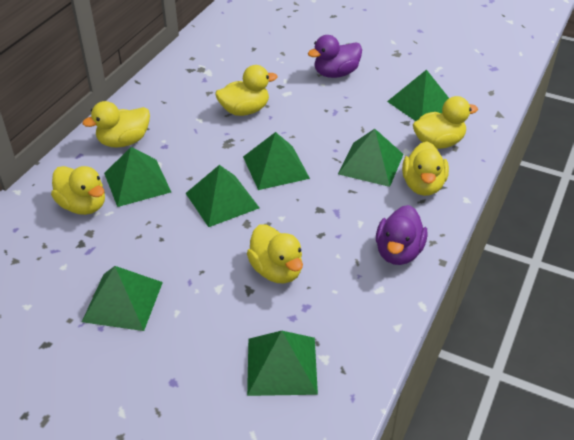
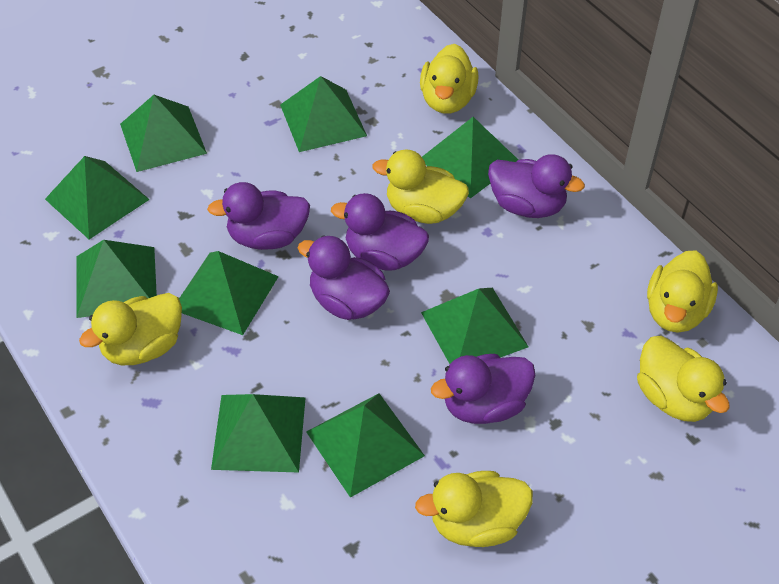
green pyramid: [82,266,163,331] [104,147,171,207] [186,165,259,227] [243,132,310,190] [247,331,318,396] [338,129,404,187] [387,69,449,121] = 7 -> [45,156,150,239] [76,240,157,318] [120,95,207,172] [179,251,279,335] [211,394,306,473] [280,76,367,152] [306,393,425,498] [421,288,529,364] [422,117,518,199] = 9
purple duck: [308,35,362,78] [376,205,428,265] = 2 -> [207,182,310,250] [298,235,390,320] [331,193,429,271] [431,354,535,424] [488,154,585,218] = 5

